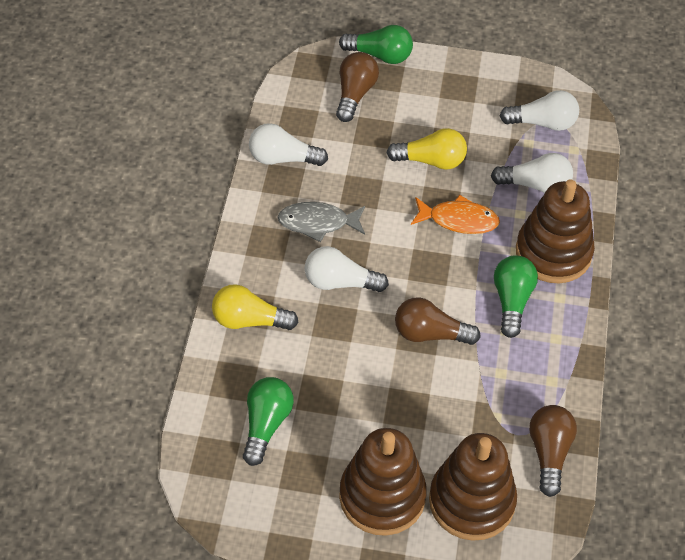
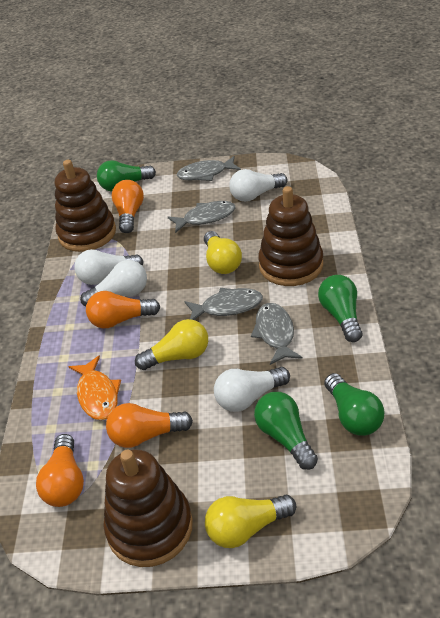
brown light bulb: [336,52,379,122] [395,297,481,345] [529,405,577,497] = 3 -> none = 0
green light bulb: [243,377,294,466] [339,25,413,64] [494,255,538,338] = 3 -> [97,160,156,191] [254,392,318,470] [318,275,362,342] [324,373,384,436] = 4
grey fish: [278,202,365,242] = 1 -> [168,201,236,233] [177,156,241,181] [184,288,263,320] [251,303,303,365] = 4
orange light bulb: none = 0 -> [36,434,84,507] [86,291,160,328] [106,403,193,448] [112,180,144,233] = 4
yellow light bulb: [212,284,299,330] [386,128,467,170] = 2 -> [135,319,208,370] [204,231,242,274] [205,495,296,548] = 3

